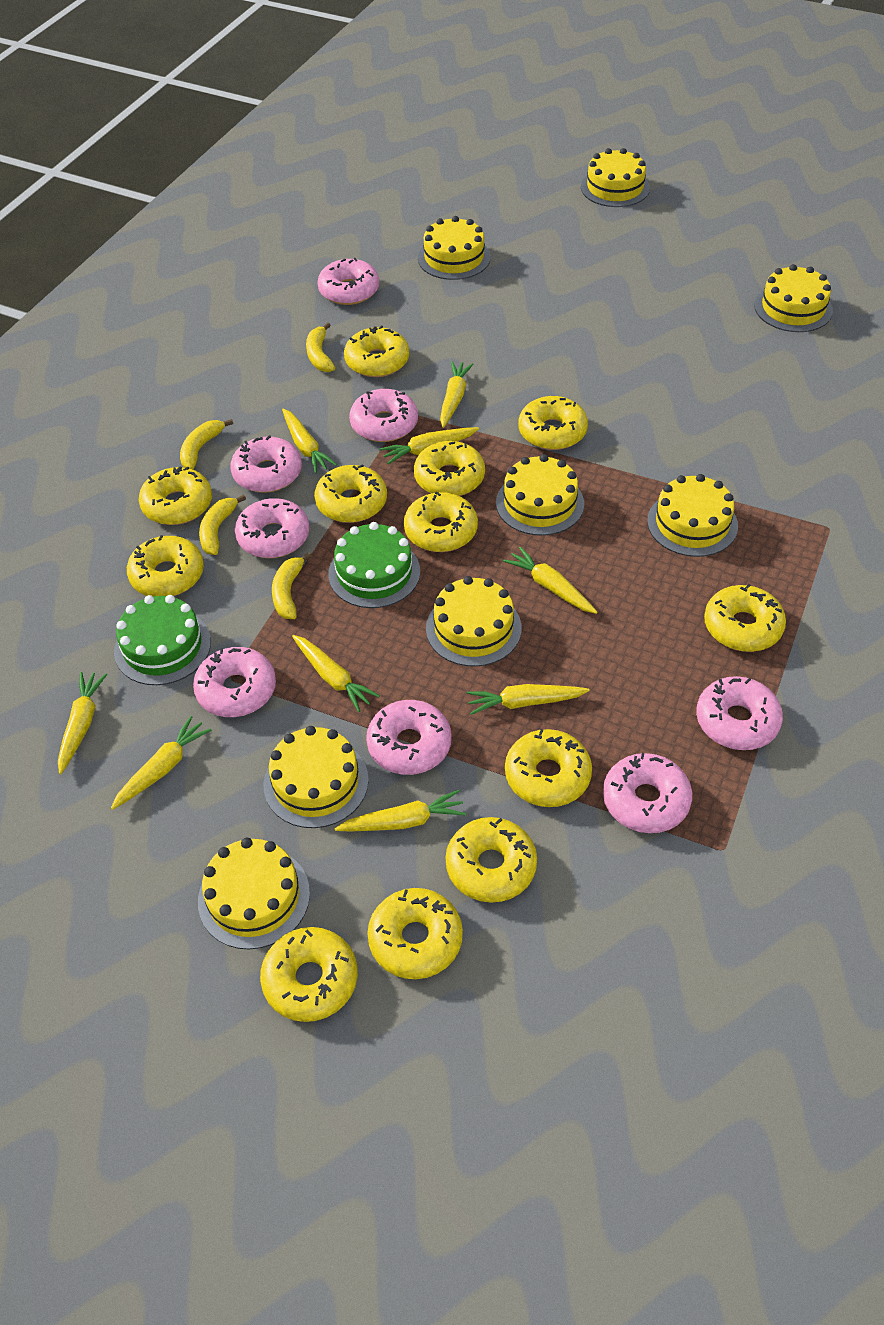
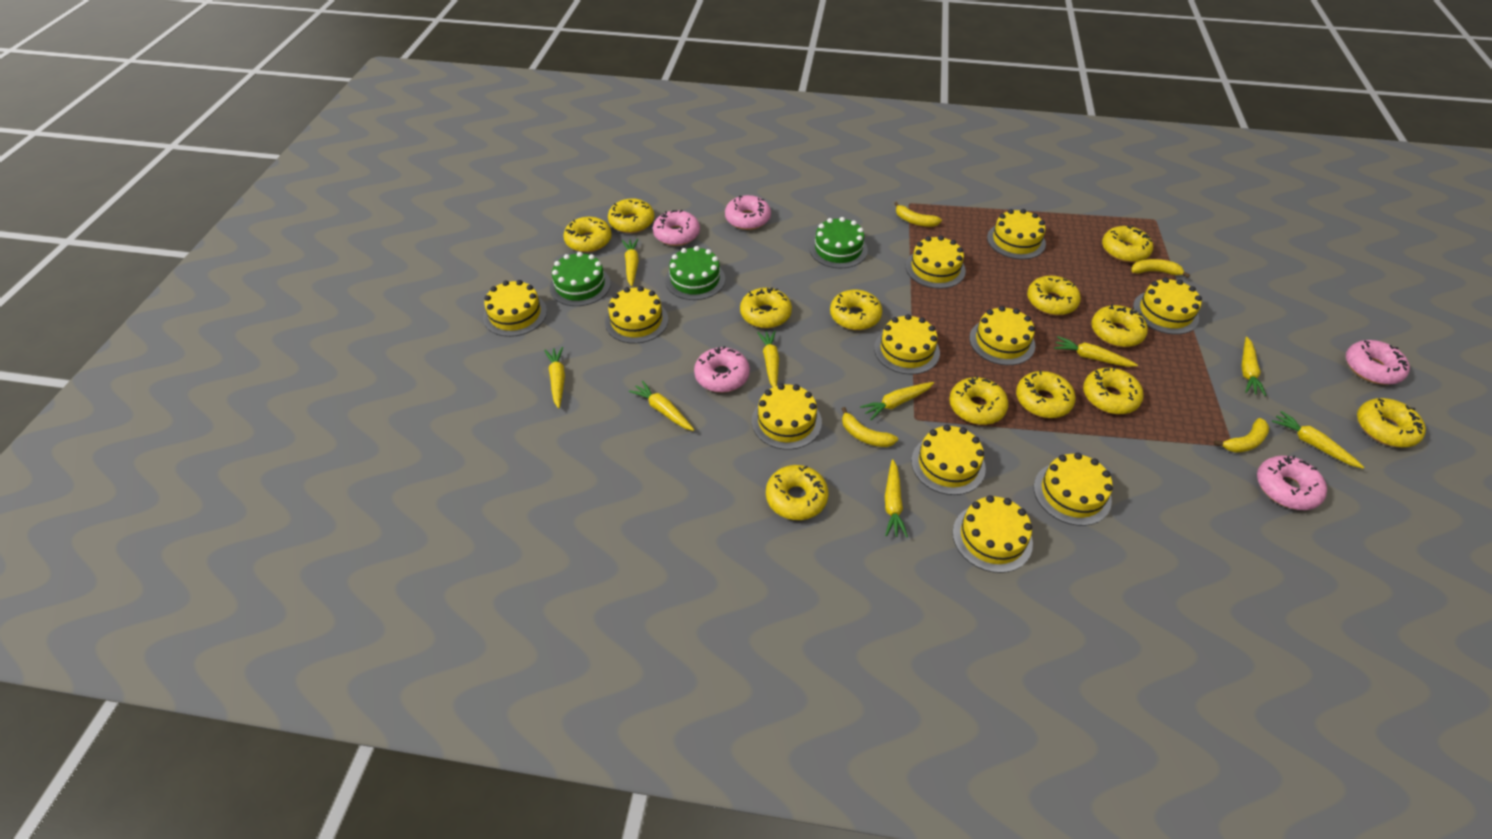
green cake: [114,595,211,685] [328,522,420,608] = 2 -> [550,252,611,306] [665,246,725,300] [809,217,868,268] = 3
pink donut: [193,647,276,717] [230,435,302,493] [235,498,309,558] [317,258,379,305] [349,389,418,442] [366,700,451,775] [603,753,692,833] [696,676,783,750] = 8 -> [653,210,700,246] [694,346,750,393] [725,195,771,230] [1257,456,1327,510] [1346,340,1410,385] = 5
yellow cake: [198,838,310,949] [263,726,369,828] [418,216,491,280] [426,576,522,667] [496,454,584,536] [581,148,650,207] [647,474,738,557] [754,264,833,332] = 8 -> [483,280,547,337] [605,286,668,344] [752,383,822,450] [874,314,940,374] [906,236,966,289] [911,425,986,495] [953,495,1033,573] [969,306,1035,365] [987,209,1046,259] [1034,453,1113,526] [1133,278,1202,334] = 11

